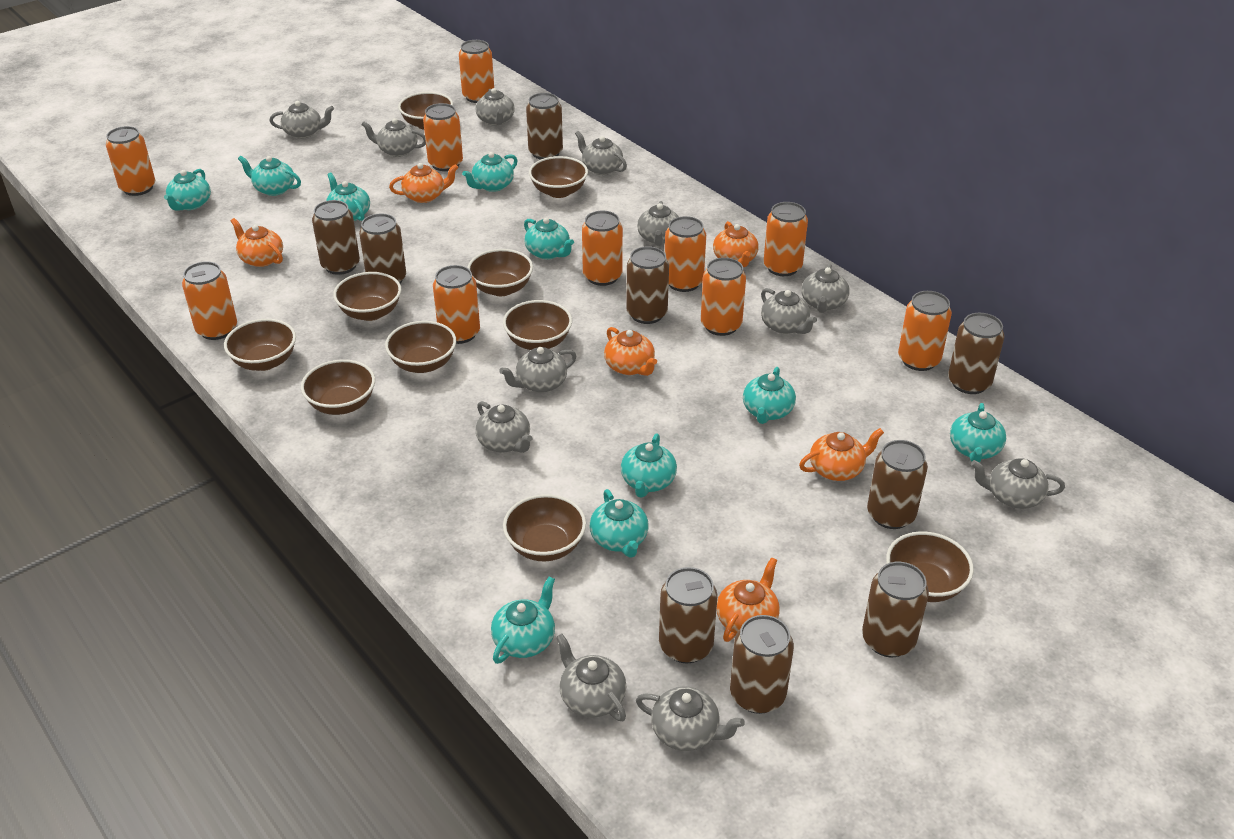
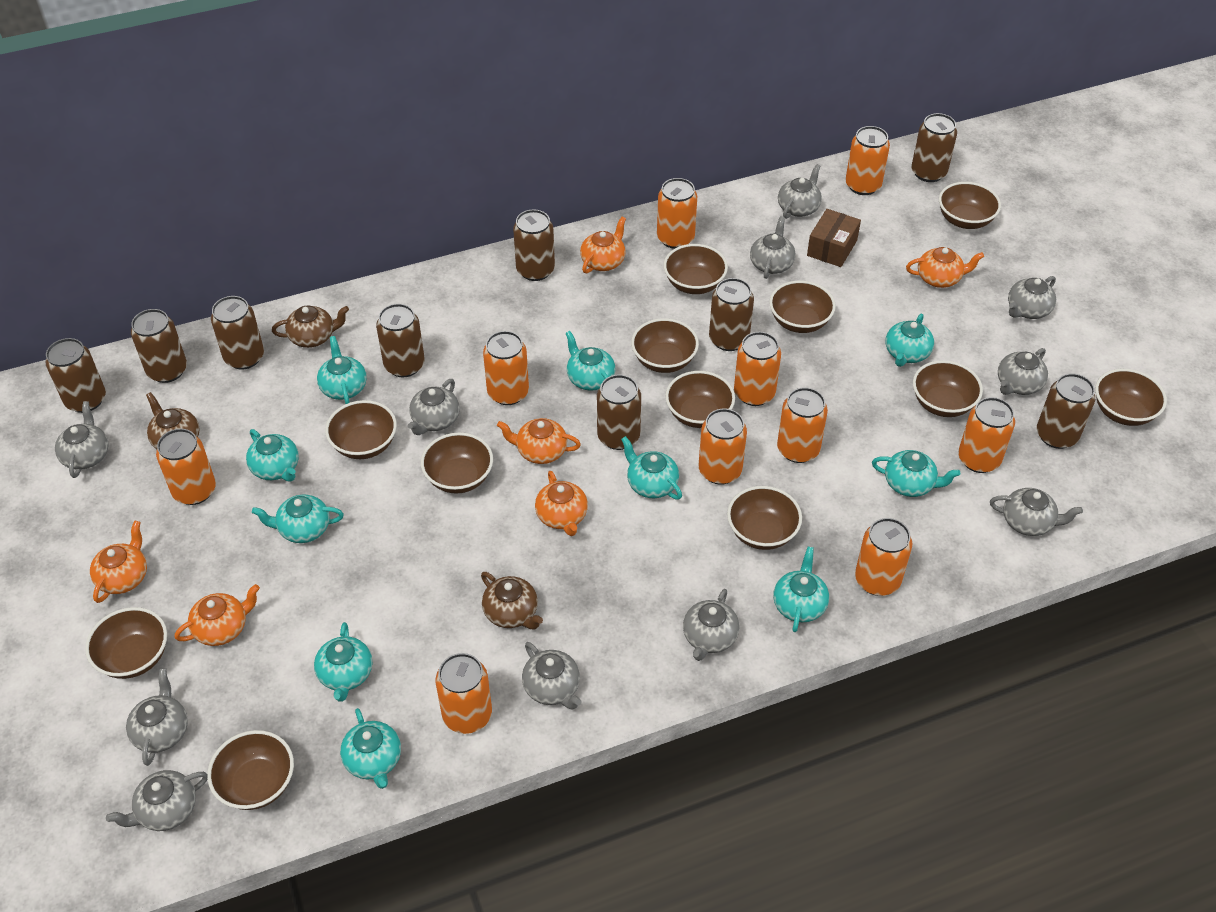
brown bowl: [224,319,296,371] [301,359,375,415] [333,272,401,321] [385,321,456,373] [398,92,453,130] [467,249,533,296] [503,300,572,350] [503,494,586,561] [529,156,588,198] [886,532,974,602] = 10 -> [85,607,167,679] [207,730,294,810] [325,400,397,459] [421,432,493,494] [631,318,699,373] [664,244,728,294] [665,371,735,428] [727,486,802,550] [769,281,836,333] [913,360,983,417] [939,182,1001,229] [1095,369,1167,426] = 12
brown box: none = 0 -> [807,209,861,267] = 1
brown teapot: none = 0 -> [146,392,200,449] [272,306,349,348] [481,572,543,629] = 3
grey teapot: [270,101,334,139] [361,118,426,157] [476,88,515,126] [476,401,532,453] [499,347,576,393] [556,634,626,721] [575,131,627,175] [636,686,745,751] [637,201,679,246] [761,288,817,334] [801,264,849,313] [971,458,1065,509] = 12 -> [55,401,109,478] [106,770,208,831] [126,668,188,766] [408,379,460,435] [522,642,582,710] [683,589,739,661] [750,216,796,279] [778,164,822,219] [990,488,1083,536] [998,348,1048,395] [1008,276,1056,319] = 11

